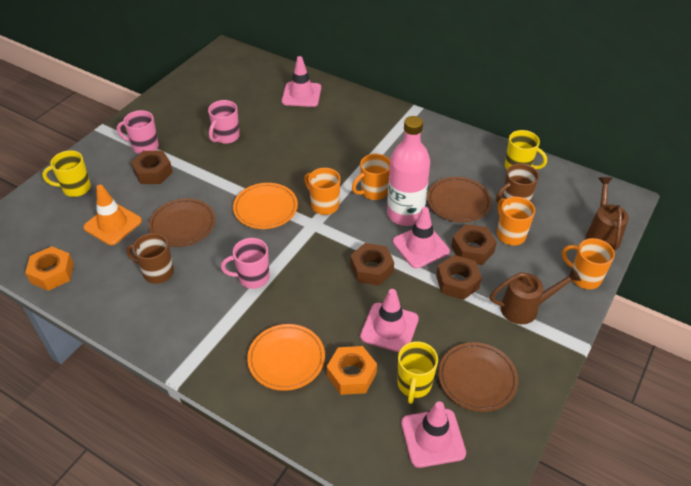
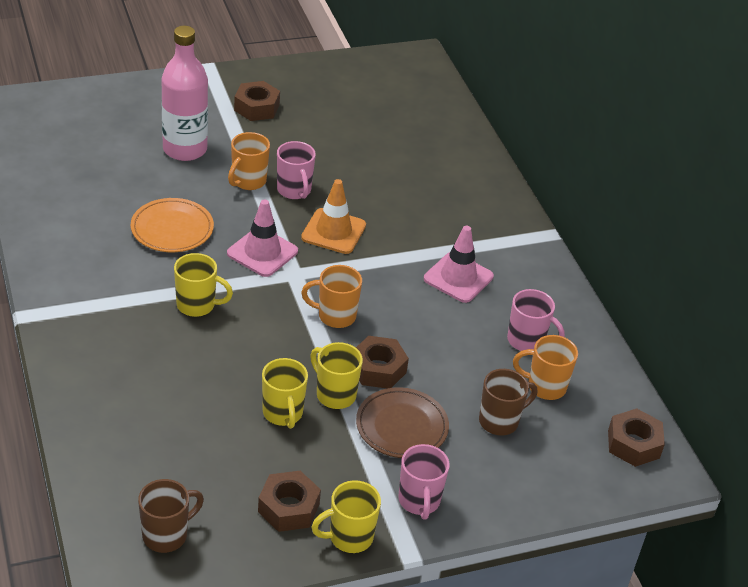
brown plate: [148,198,215,247] [427,177,492,222] [438,342,518,412] = 3 -> [356,387,449,458] = 1
brown watering can: [490,268,581,324] [586,177,629,251] = 2 -> none = 0
orange mug: [304,168,341,215] [352,154,390,200] [497,197,535,246] [562,238,615,289] = 4 -> [228,132,270,190] [301,265,362,328] [513,335,578,400] = 3
orange nut: [25,246,74,291] [327,346,377,395] = 2 -> none = 0
orange plate: [233,183,298,229] [247,324,325,391] = 2 -> [131,198,214,252] = 1
pink traffic cone: [282,56,321,107] [360,289,419,353] [393,207,450,268] [401,401,466,468] = 4 -> [227,199,298,277] [424,226,494,303] = 2
yellow mug: [42,150,91,197] [397,341,438,404] [505,130,547,170] = 3 -> [174,253,233,317] [262,358,308,429] [310,342,363,409] [311,480,381,553] = 4

